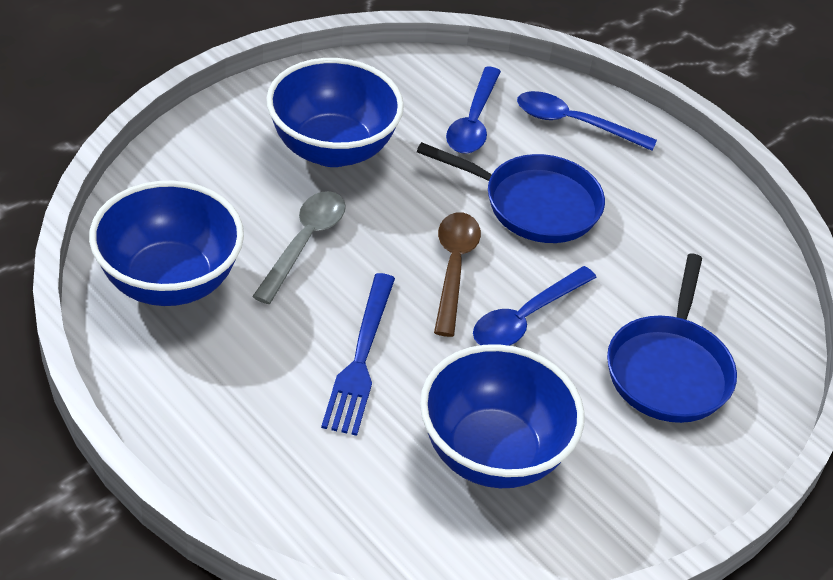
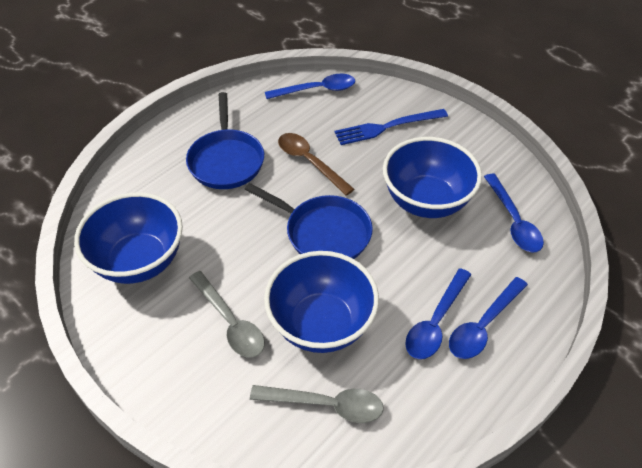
blue spoon: [446,67,501,154] [473,266,597,346] [517,91,657,151] = 3 -> [265,74,355,99] [405,268,471,359] [449,277,528,359] [484,174,544,252] = 4
grey spoon: [252,191,346,304] = 1 -> [189,271,265,358] [250,385,384,423] = 2

